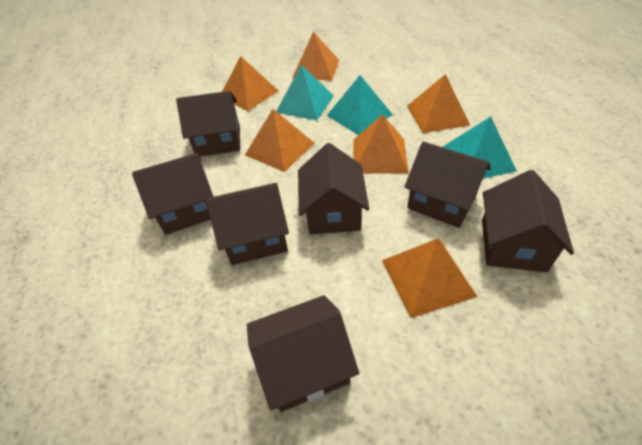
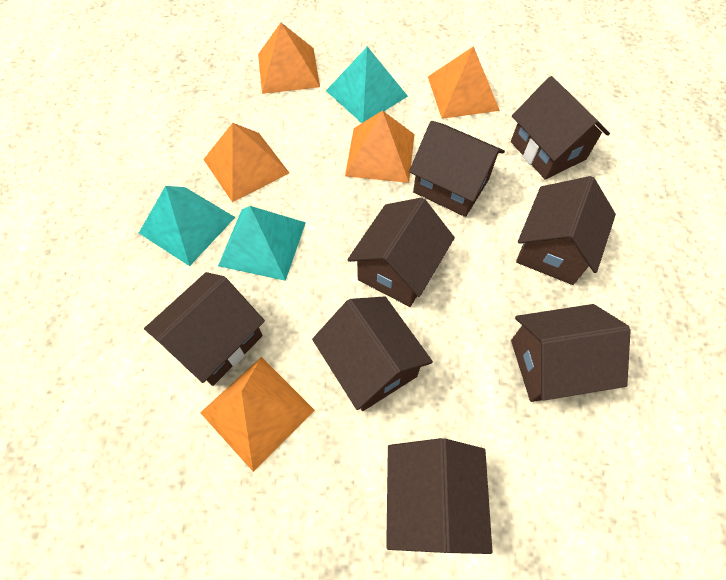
brown house: [132,153,214,235] [176,91,240,156] [206,183,289,265] [247,295,359,412] [298,143,369,234] [404,142,491,228] [482,170,574,272] = 7 -> [144,272,265,386] [312,296,433,411] [347,197,455,307] [386,438,492,554] [409,121,505,217] [511,76,610,180] [511,304,631,402] [516,176,616,285] = 8
orange pyramid: [222,56,278,111] [245,109,314,172] [292,32,339,81] [353,114,409,174] [382,239,477,318] [407,74,470,133] = 6 -> [200,357,315,472] [203,123,289,202] [258,23,320,94] [345,110,414,183] [428,46,500,119] = 5

